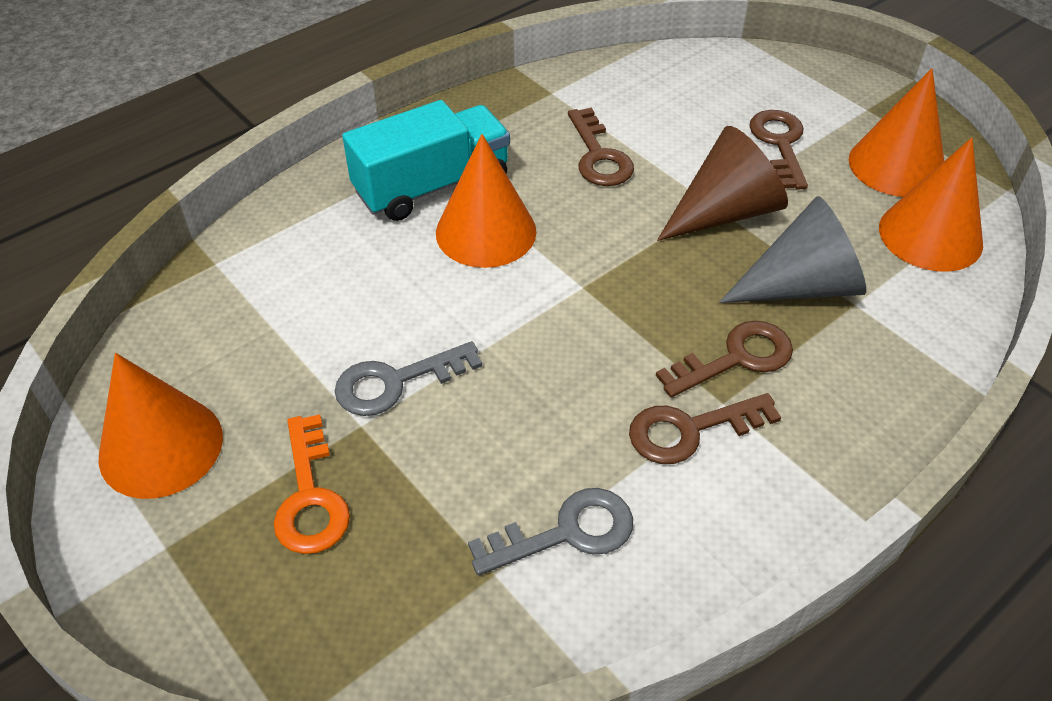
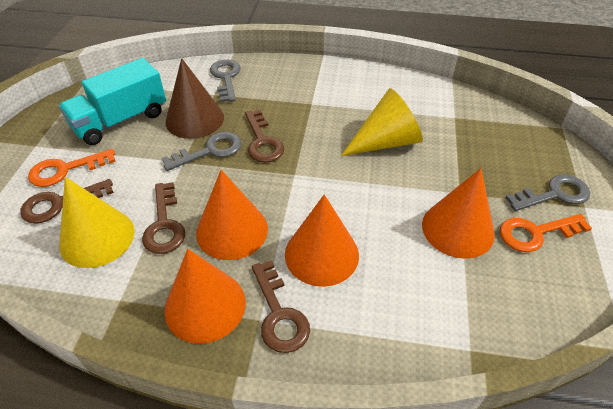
grey cone: [719,196,866,303] = 1 -> none = 0
grey key: [335,341,482,416] [468,488,633,576] = 2 -> [162,132,242,171] [210,60,241,102] [506,175,590,211] = 3
orange key: [273,414,350,554] = 1 -> [28,149,116,187] [500,214,592,252] = 2
yellow cone: none = 0 -> [59,177,135,268] [341,88,423,156] = 2

